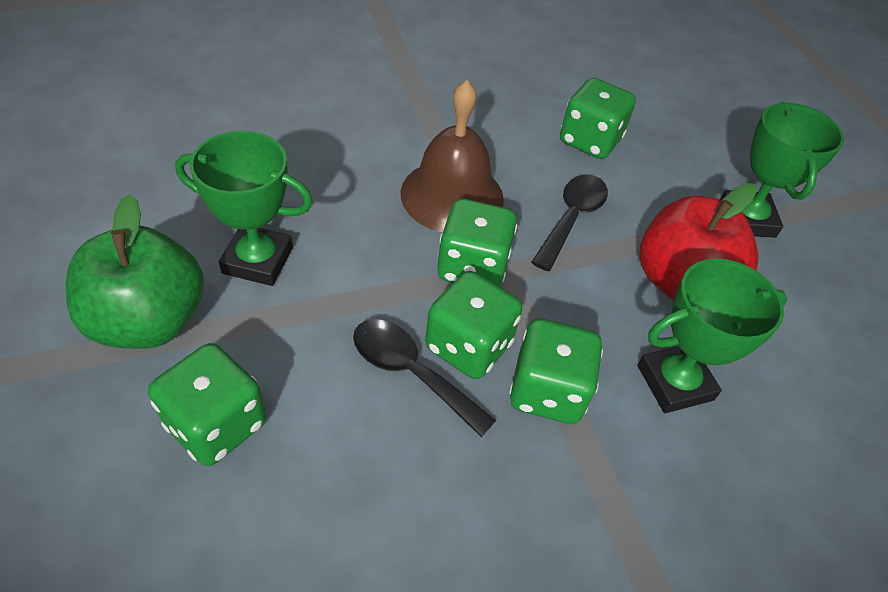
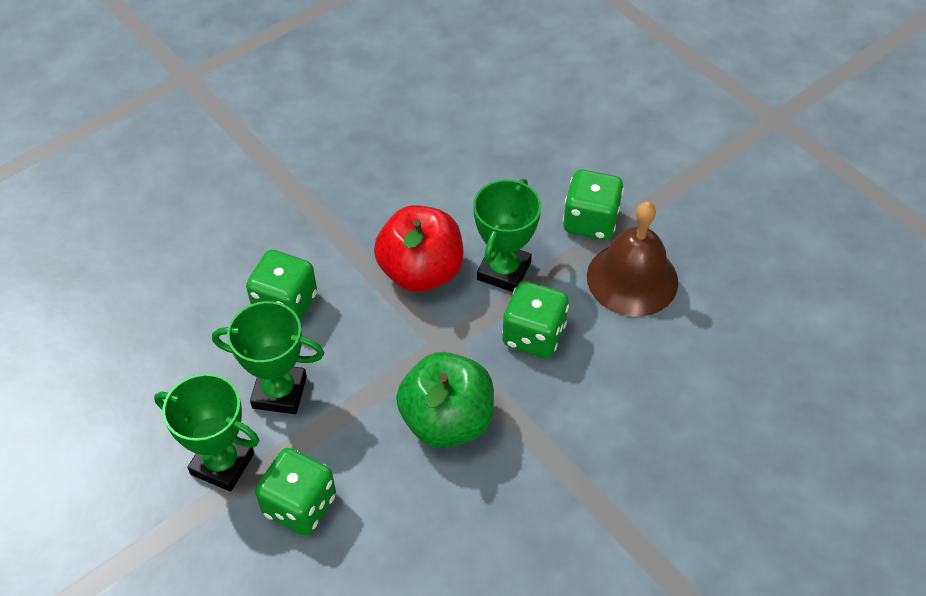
black spoon: [353,319,496,437] [531,175,608,271] = 2 -> none = 0
green dice: [148,343,266,466] [425,271,522,379] [438,199,517,287] [509,319,603,424] [560,78,636,159] = 5 -> [246,250,317,320] [255,448,336,536] [502,281,569,358] [563,170,624,240] = 4

